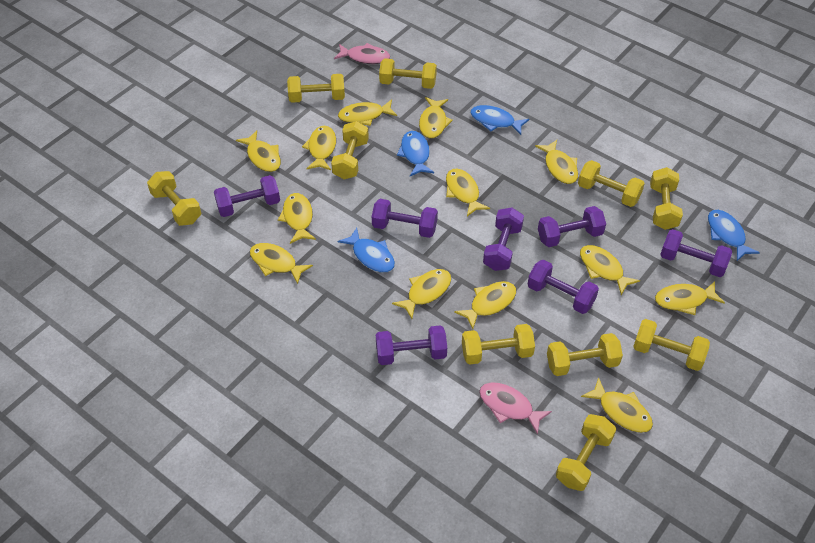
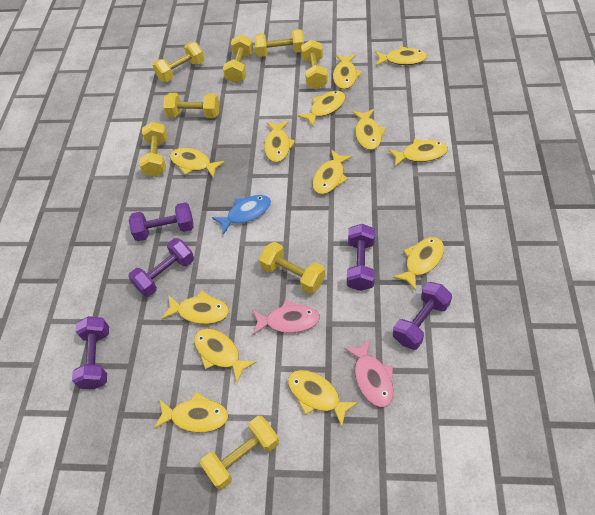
blue fish: [338,228,395,273] [397,131,434,176] [470,105,529,135] [708,210,760,261] = 4 -> [212,195,271,235] = 1
purple dumbbell: [214,175,280,217] [372,199,438,238] [376,325,447,365] [483,208,524,271] [528,260,599,314] [538,206,606,247] [660,229,732,277] = 7 -> [72,316,109,389] [128,238,194,297] [129,202,194,241] [347,224,375,291] [393,282,452,350] = 5
yellow dumbbell: [147,171,201,226] [287,74,345,103] [331,121,369,179] [379,58,437,89] [462,324,535,365] [547,333,623,376] [556,414,616,491] [578,160,645,207] [633,319,710,371] [650,167,683,230] = 10 -> [139,122,168,177] [152,42,205,82] [163,93,220,118] [200,416,279,490] [223,34,253,83] [254,29,304,57] [259,242,325,294] [301,40,328,89] = 8

